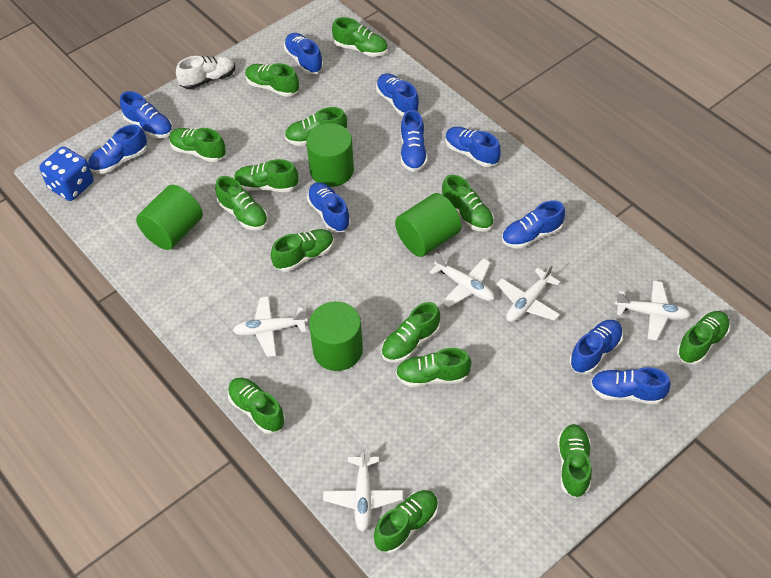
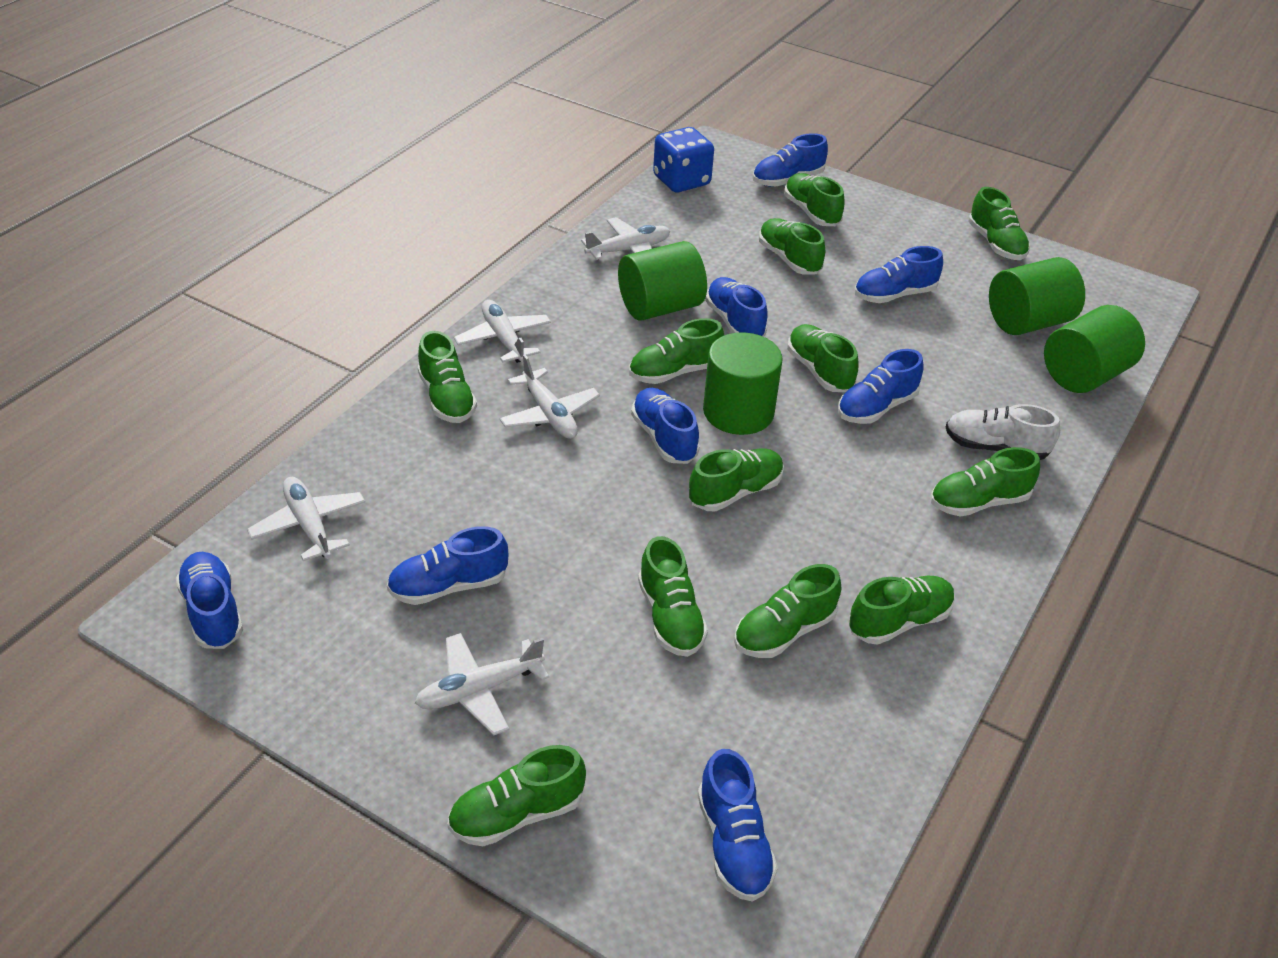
blue shoe: [88,124,147,174] [120,91,173,138] [284,33,323,74] [307,182,351,233] [376,73,419,116] [401,110,428,172] [445,127,501,167] [502,200,565,249] [570,320,623,374] [591,367,671,405] = 10 -> [176,552,243,649] [387,526,508,605] [631,388,700,464] [698,749,778,902] [705,277,768,337] [752,133,828,187] [838,349,924,424] [854,246,943,303] = 8
green shoe: [169,128,226,162] [215,176,268,230] [228,378,285,434] [234,159,298,192] [245,63,299,97] [271,229,334,272] [284,107,347,146] [332,17,388,57] [374,490,438,553] [381,302,440,363] [396,348,471,387] [442,175,494,232] [557,424,592,498] [677,311,730,365] = 14 -> [418,331,477,423] [448,745,586,846] [629,318,724,384] [638,536,708,657] [689,449,784,512] [734,564,841,658] [759,218,825,275] [784,173,844,226] [787,324,858,392] [849,576,955,645] [930,447,1040,516] [968,187,1030,260] = 12

